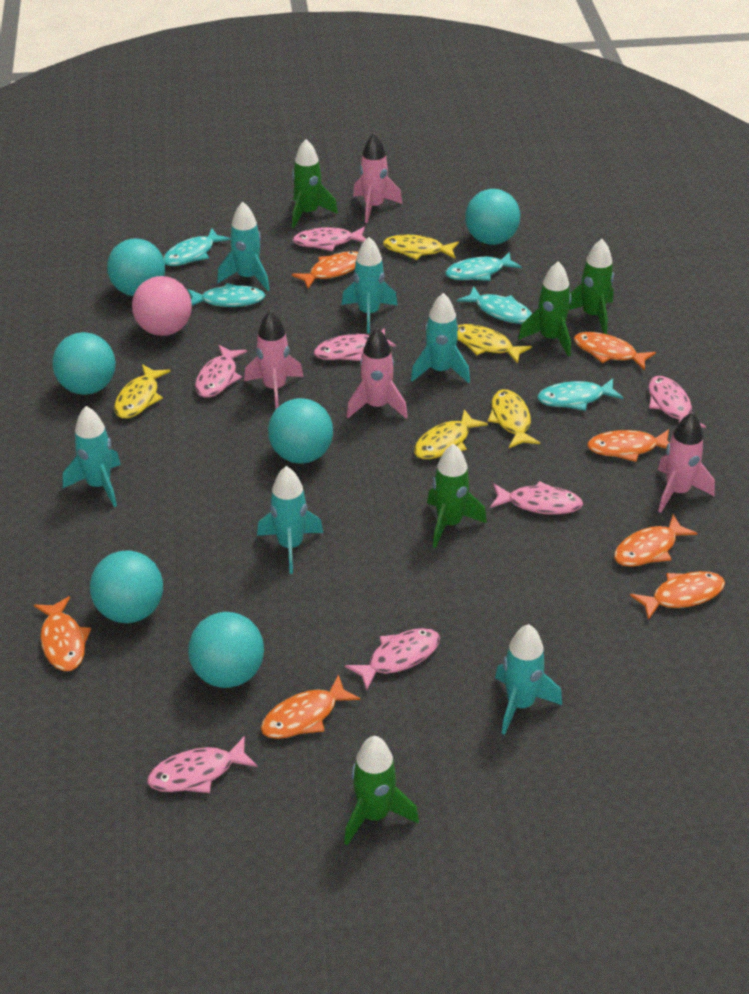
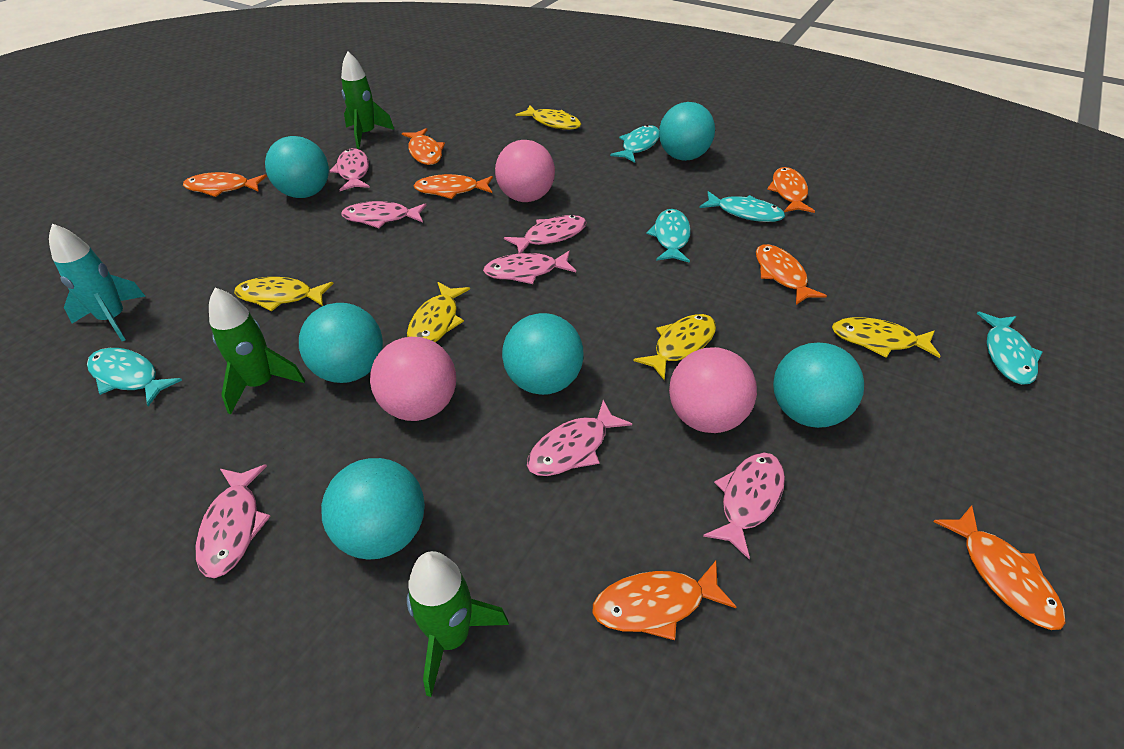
green rocket: [292,139,338,228] [344,736,419,845] [427,444,487,548] [518,261,571,357] [569,239,614,334] = 5 -> [209,288,305,414] [341,52,394,149] [407,551,509,697] = 3
pink ball: [132,276,192,336] = 1 -> [370,337,456,421] [495,140,555,202] [669,347,757,433] = 3
pink rocket: [244,310,303,409] [346,328,408,418] [353,133,403,223] [658,412,715,513] = 4 -> none = 0
turquoise rocket: [63,406,121,507] [217,202,270,291] [257,466,323,574] [342,237,398,333] [411,293,470,383] [495,624,562,735] = 6 -> [49,224,145,341] = 1

